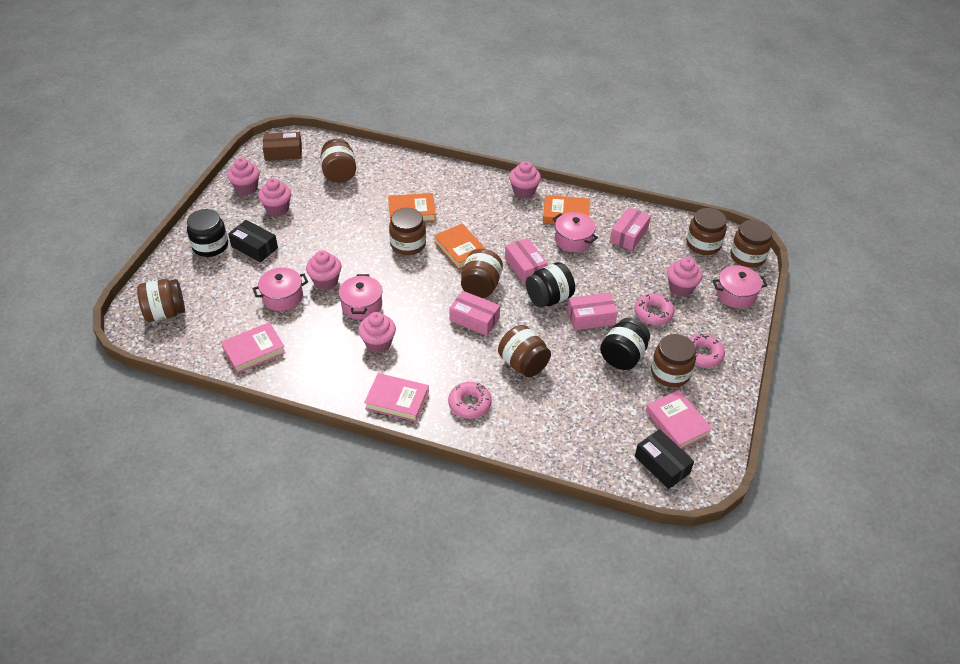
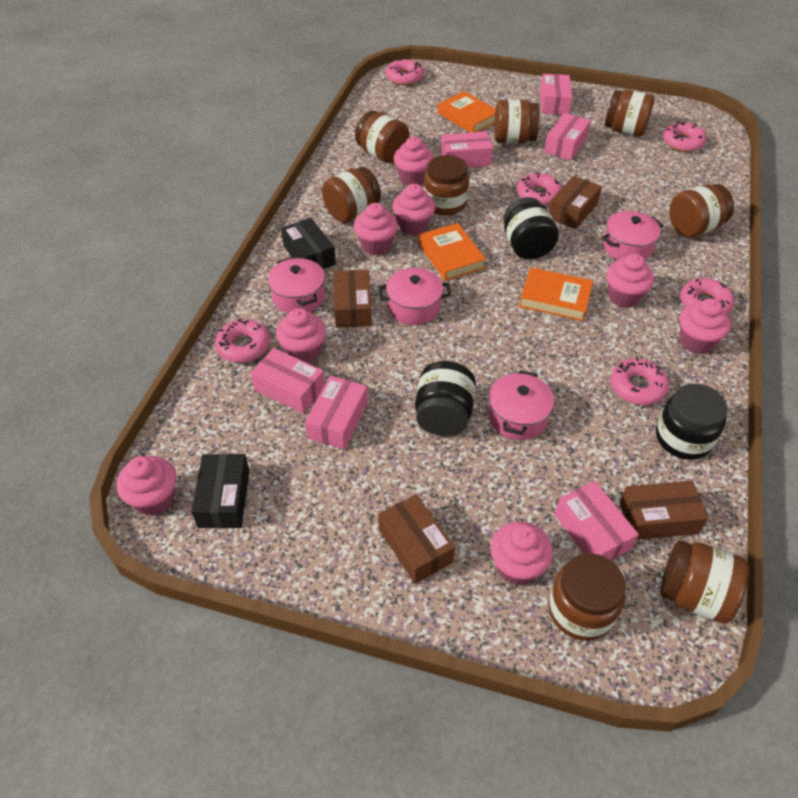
brown box: [263,132,302,161] = 1 -> [333,270,372,328] [378,494,455,584] [549,176,602,229] [620,481,708,540] = 4
pink book: [221,322,286,373] [364,373,429,422] [646,390,713,449] = 3 -> none = 0
pink box: [449,291,500,336] [505,238,548,284] [567,293,617,330] [610,207,651,251] = 4 -> [251,348,325,414] [305,376,368,450] [441,131,493,168] [540,74,572,115] [544,113,591,160] [554,481,639,561] = 6
pink cupcake: [227,158,260,195] [258,178,291,216] [306,250,342,290] [358,312,396,353] [509,161,541,199] [667,257,703,297] = 6 -> [116,456,176,516] [276,308,326,363] [354,203,398,255] [392,184,435,236] [394,137,434,185] [490,522,553,586] [606,254,654,308] [680,298,731,354] = 8
pink donut: [448,382,492,419] [634,293,675,325] [689,333,725,368] = 3 -> [215,319,270,363] [386,59,424,85] [517,173,562,206] [610,357,669,405] [663,122,706,152] [680,278,734,314] = 6

